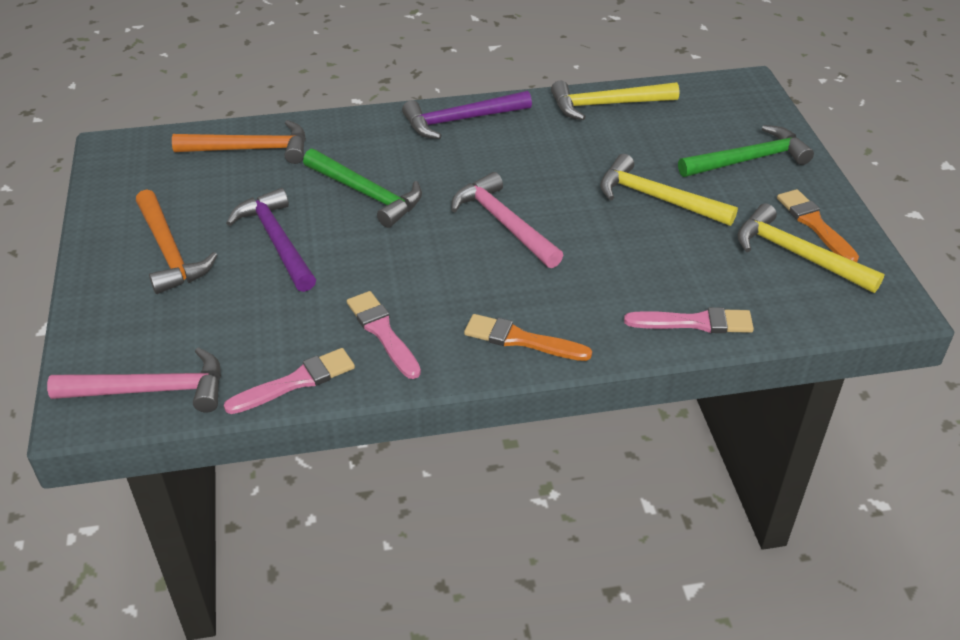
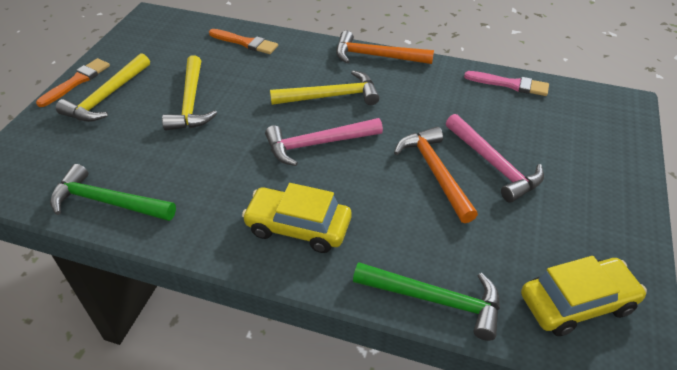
pink brush: [224,348,355,414] [347,291,421,379] [624,307,754,333] = 3 -> [464,71,549,96] = 1
purple hammer: [226,188,316,292] [402,91,532,139] = 2 -> none = 0
yellow car: none = 0 -> [242,183,351,253] [521,256,647,336] = 2

